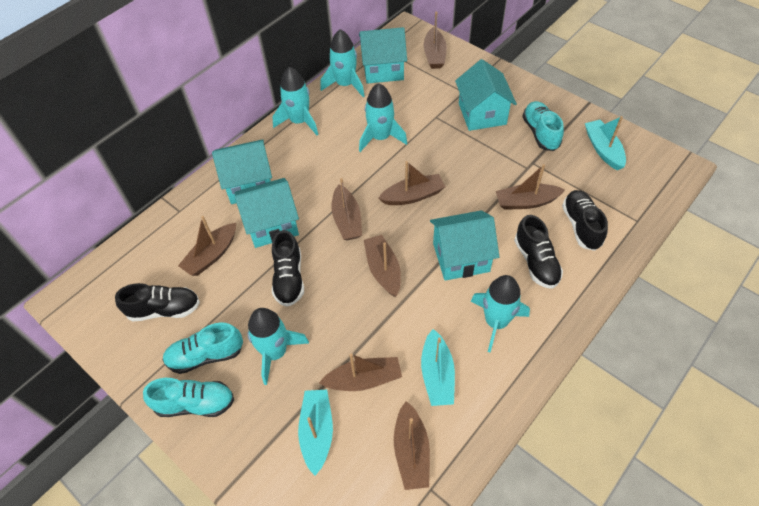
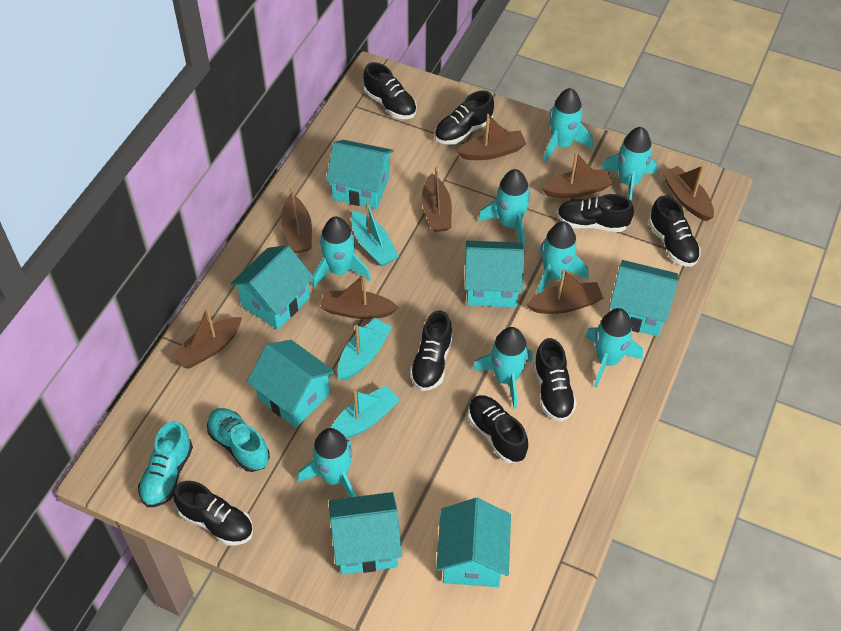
black shoe: [115,283,200,322] [272,230,304,307] [514,215,563,289] [562,190,608,251] = 4 -> [173,481,253,546] [363,62,417,119] [410,311,453,391] [434,90,494,145] [468,395,528,463] [533,338,577,422] [557,194,634,232] [649,195,701,267] = 8
turquoise house: [212,139,272,204] [235,178,299,248] [359,27,407,84] [430,210,499,281] [455,59,517,131] = 5 -> [230,245,314,330] [247,340,335,428] [326,140,394,209] [329,492,402,574] [436,498,511,587] [465,241,525,307] [609,260,678,337] = 7
turquoise rocket: [247,308,309,385] [272,67,318,135] [320,29,365,97] [359,83,407,152] [470,275,530,352] = 5 -> [298,428,356,497] [312,216,371,288] [473,327,532,409] [478,169,531,247] [536,221,589,295] [543,88,593,162] [585,308,643,388] [601,127,657,201] = 8
turquoise shoe: [143,378,234,417] [162,323,243,374] [522,101,564,151] = 3 -> [138,421,193,507] [207,408,270,472] = 2

